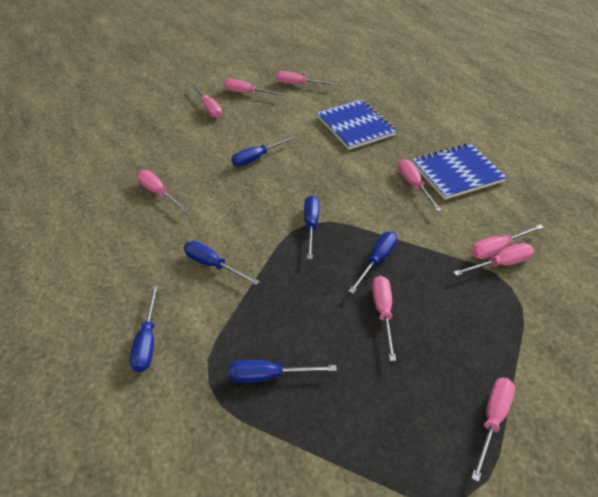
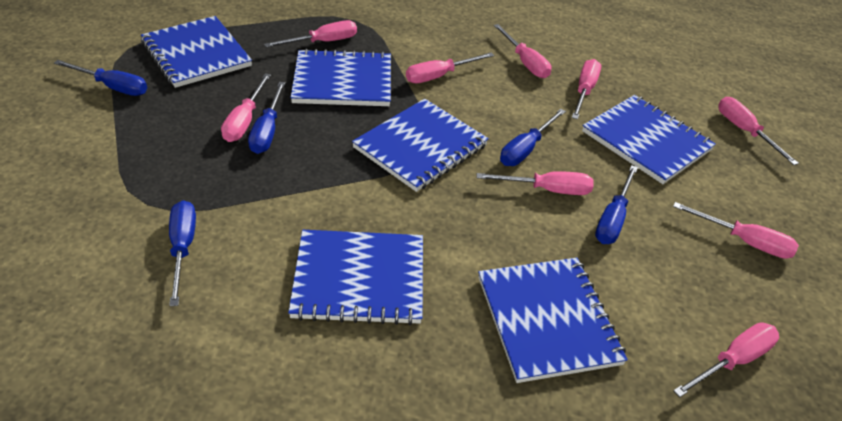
blue notebook: [317,99,397,150] [412,143,507,200] = 2 -> [141,16,252,88] [288,230,423,325] [290,49,391,106] [352,99,489,192] [478,258,628,383] [582,95,716,184] = 6
blue screwdriver: [130,285,158,372] [184,241,260,285] [229,360,337,383] [231,136,295,167] [304,195,319,259] [348,232,397,294] = 6 -> [54,60,147,96] [169,200,196,306] [248,82,285,154] [500,109,566,166] [595,165,638,244] = 5

